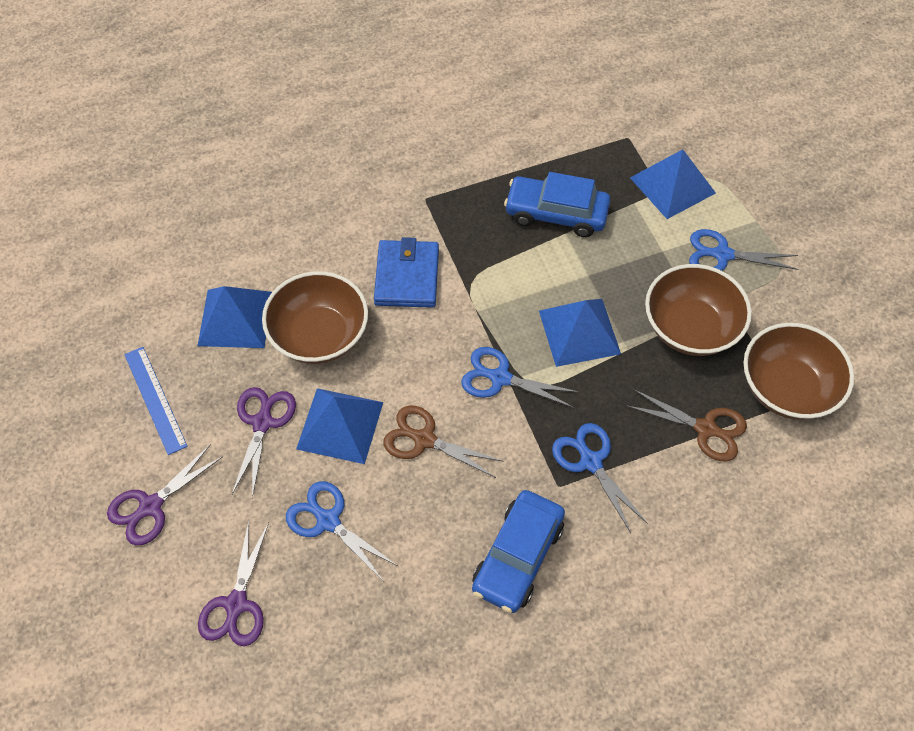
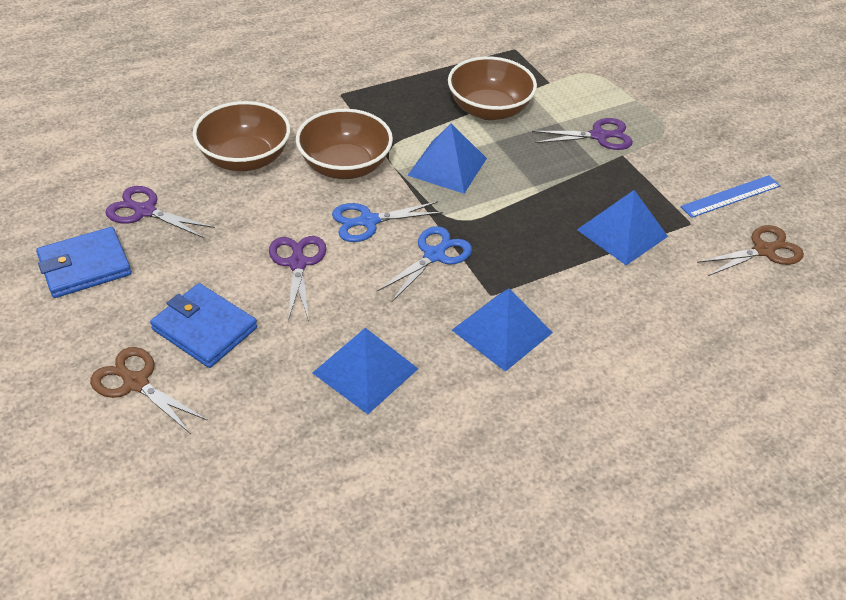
blue car: [472,490,565,613] [504,172,610,237] = 2 -> none = 0
blue scissors: [286,481,398,580] [461,347,580,408] [552,423,648,533] [689,229,799,271] = 4 -> [332,201,443,242] [376,226,472,302] = 2
blue wallet: [374,237,439,308] = 1 -> [36,227,132,298] [150,283,257,368] = 2

